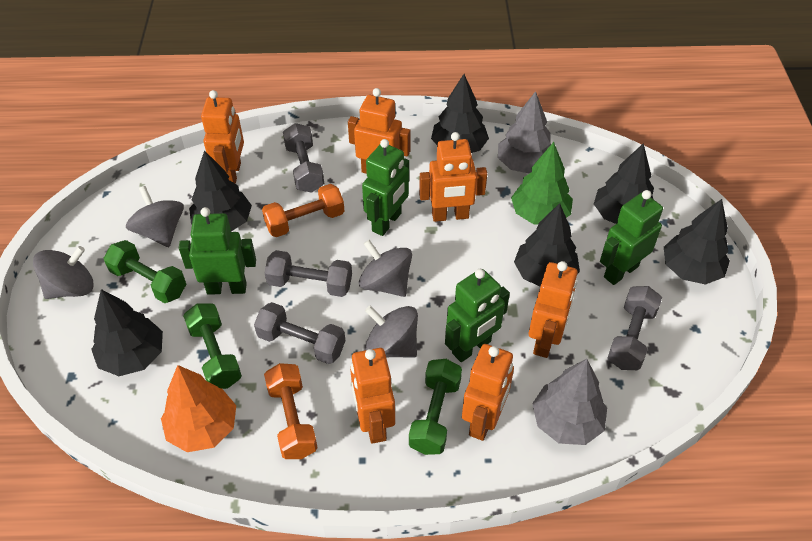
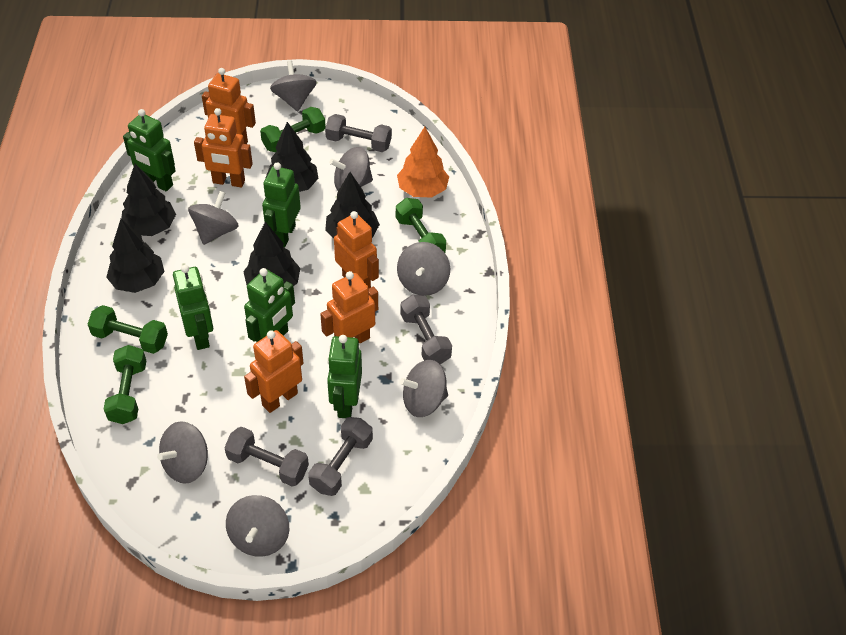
black tree: [91,289,163,376] [189,150,252,231] [431,74,489,153] [514,203,580,286] [594,143,654,224] [664,199,730,285] = 6 -> [106,219,165,293] [121,164,176,236] [243,222,300,286] [266,122,319,192] [325,172,380,238] = 5
green dumbbell: [104,240,186,303] [183,304,242,389] [409,359,462,455] = 3 -> [88,305,168,354] [104,345,146,424] [260,107,326,152] [396,198,446,253] = 4
green robot: [179,207,256,295] [362,139,409,236] [445,269,510,362] [600,190,663,285] = 4 -> [123,109,176,191] [173,265,213,350] [244,268,295,342] [262,162,301,247] [327,335,362,418] = 5
green tree: [511,142,573,224] = 1 -> none = 0
grey spinning top: [33,246,94,299] [126,186,184,247] [359,240,412,297] [365,306,418,358] = 4 -> [157,421,208,484] [188,191,239,245] [226,495,289,557] [270,61,317,112] [329,147,373,190] [397,242,450,296] [399,360,448,417] = 7
grey tree: [498,91,551,173] [532,359,607,445] = 2 -> none = 0
orange dumbbell: [262,184,344,237] [264,363,317,459] = 2 -> none = 0
orange robot: [201,90,244,184] [348,88,411,174] [350,348,395,444] [419,132,487,222] [462,344,514,441] [529,261,578,358] = 6 -> [194,108,253,187] [202,68,256,144] [244,330,304,413] [320,271,378,343] [334,211,379,288] = 5

